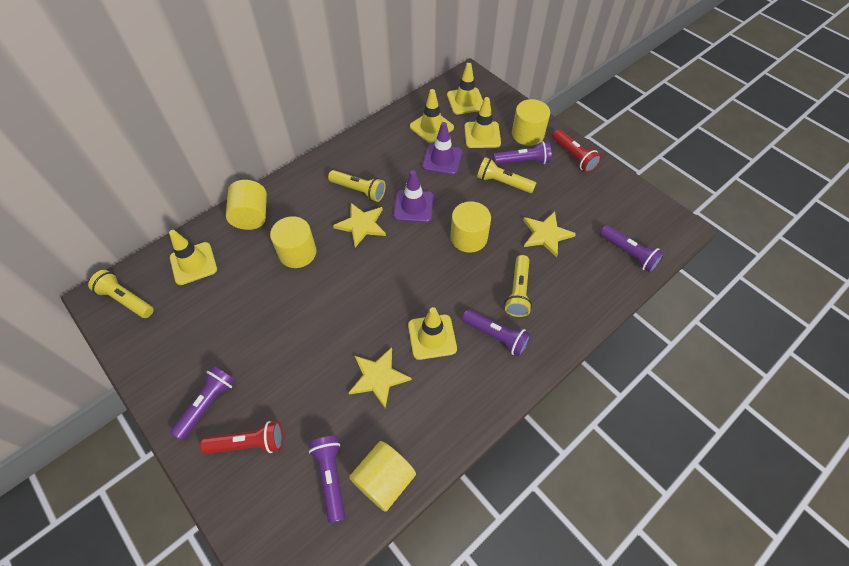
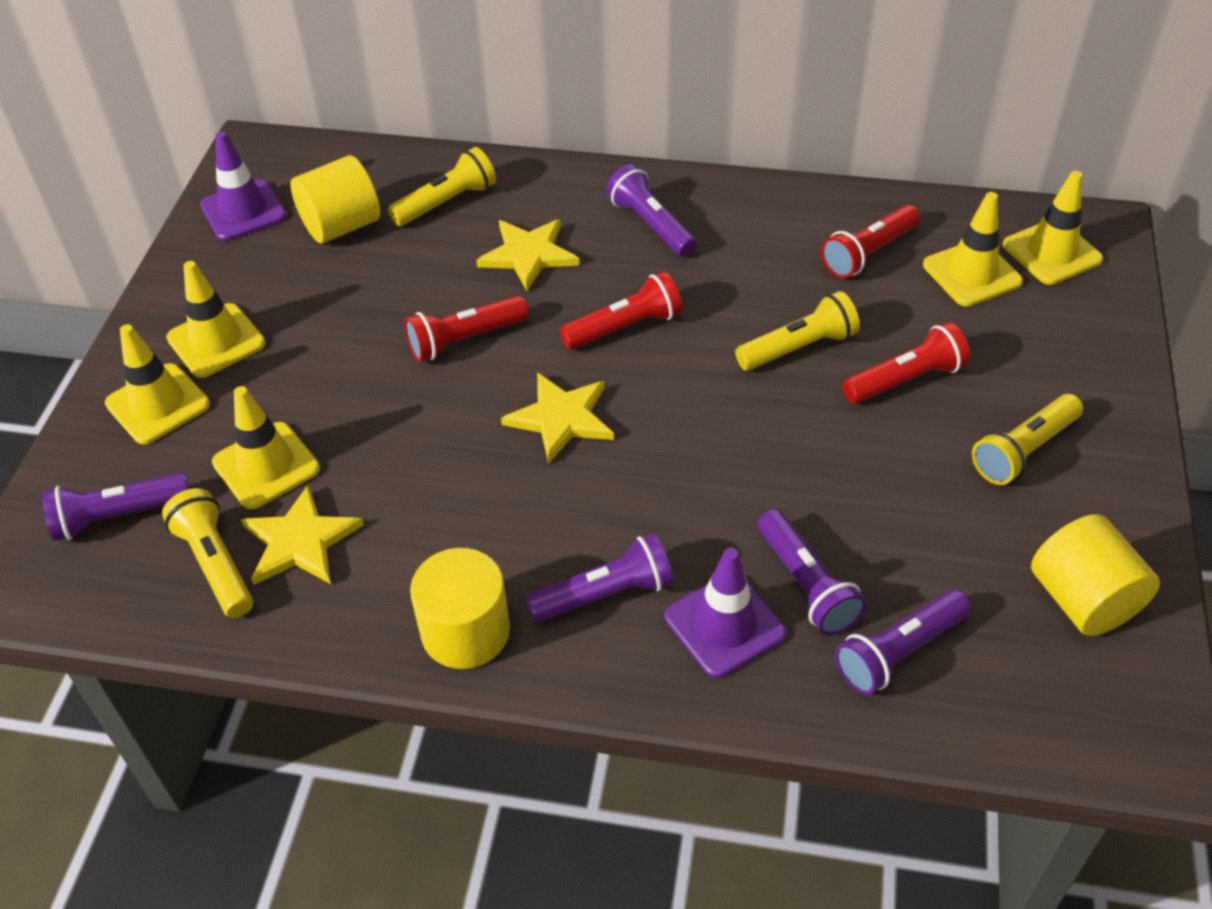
red flashlight: [200,421,283,454] [552,129,601,173] = 2 -> [404,296,529,362] [560,272,682,350] [821,205,920,279] [843,322,970,404] = 4
yellow cylinder: [226,180,267,230] [270,216,316,268] [349,441,416,512] [450,201,491,253] [512,99,550,146] = 5 -> [290,155,380,244] [410,548,510,669] [1031,514,1160,636] = 3

